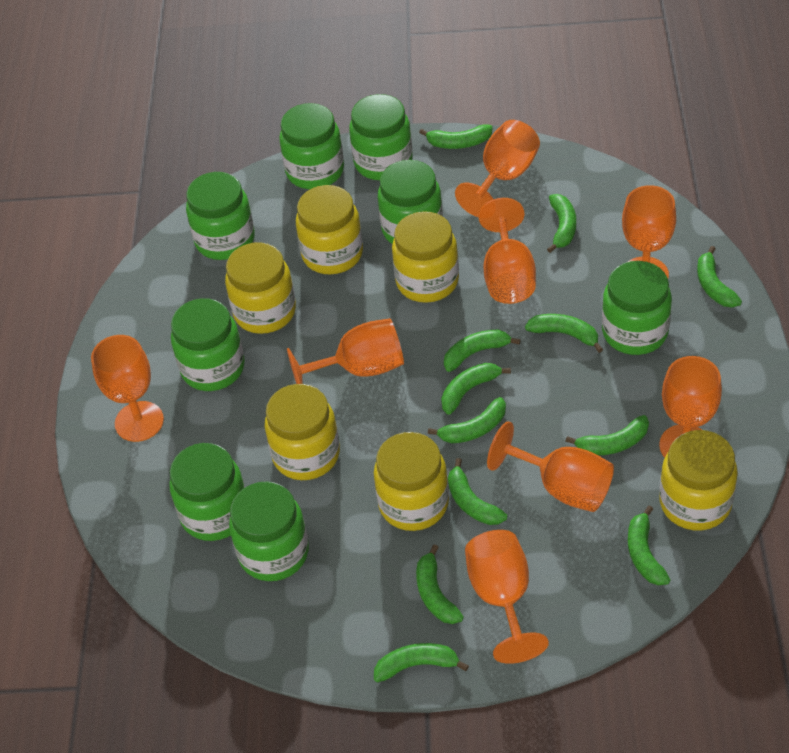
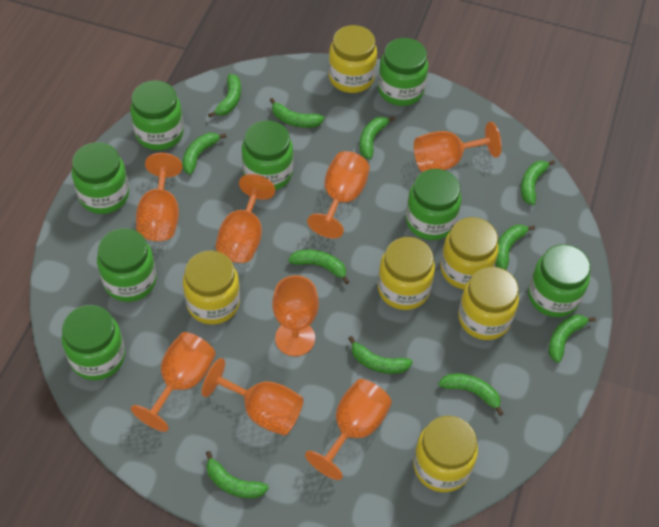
green banana: [374,643,469,682] [416,544,464,624] [419,124,493,149] [428,397,506,443] [441,363,511,415] [444,330,521,372] [448,458,507,525] [525,314,603,353] [547,194,576,253] [565,415,649,455] [628,506,670,585] [697,246,742,308] = 12 -> [182,133,226,175] [206,451,269,498] [208,74,241,117] [270,98,324,128] [288,250,349,284] [348,336,413,374] [360,116,395,159] [439,373,504,416] [495,224,535,270] [521,160,555,205] [549,315,596,363] = 11

